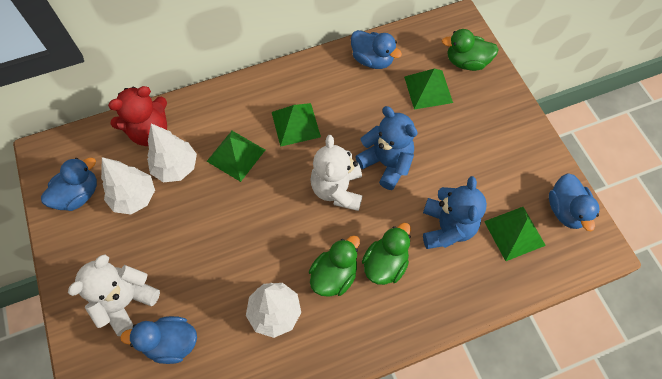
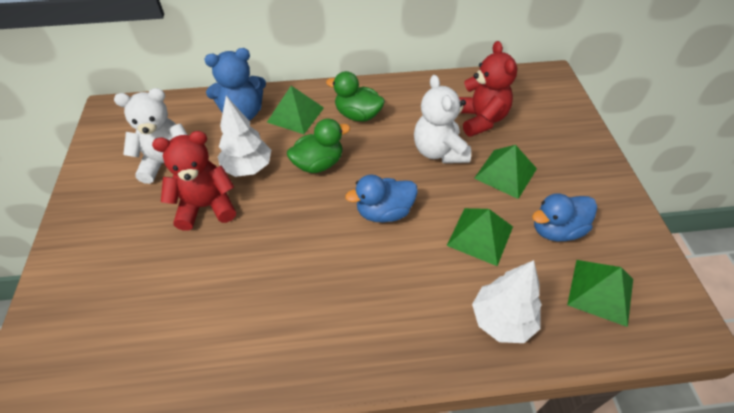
blue duck: [41,158,97,211] [120,316,197,364] [351,30,402,69] [549,173,600,231] = 4 -> [345,175,418,222] [532,193,597,241] = 2
blue teddy bear: [355,106,418,190] [423,176,487,249] = 2 -> [205,48,266,121] = 1
green duck: [309,235,360,297] [362,223,411,285] [442,29,499,71] = 3 -> [287,119,350,173] [326,71,385,122] = 2
red teddy bear: [108,86,167,146] = 1 -> [152,131,236,231] [459,41,517,137] = 2
white tree: [101,157,155,215] [147,124,197,182] [246,283,301,338] = 3 -> [218,96,271,177] [472,260,542,343] = 2

